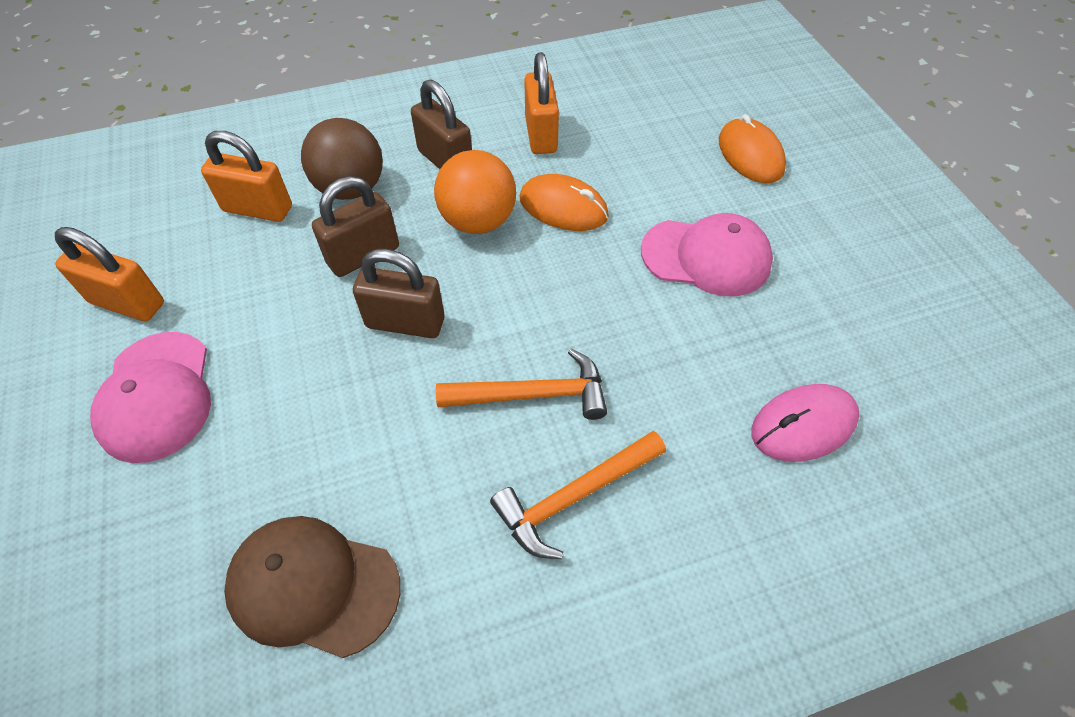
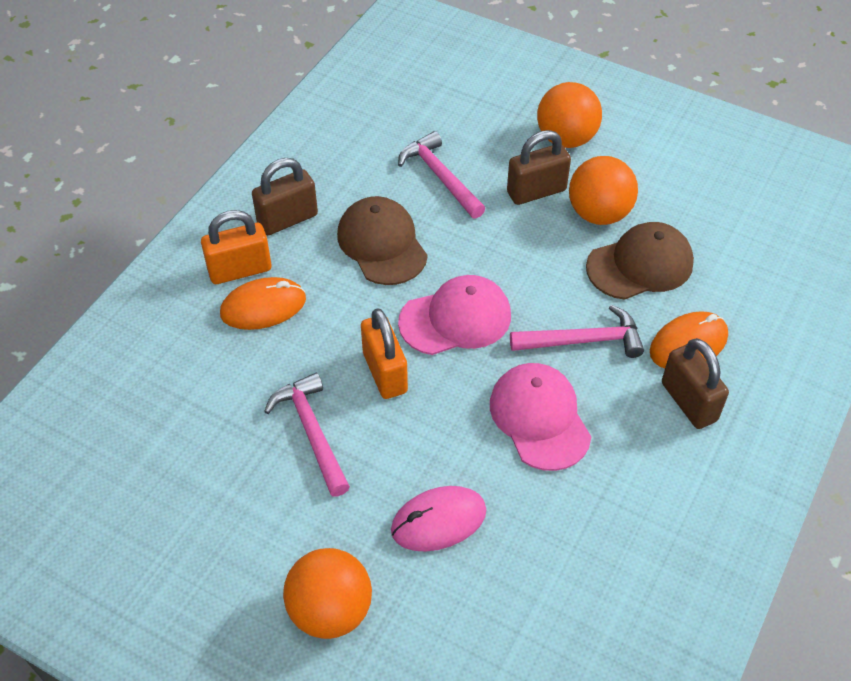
brown ball: [301,118,383,200] = 1 -> none = 0
brown cap: [224,516,400,658] = 1 -> [337,196,428,285] [586,222,694,300] = 2
orange ball: [434,150,516,234] = 1 -> [283,548,372,639] [537,82,602,148] [569,156,638,225] = 3
orange hammer: [436,349,607,420] [490,431,666,559] = 2 -> none = 0
orange padlock: [55,227,164,321] [201,131,292,222] [524,52,559,154] = 3 -> [201,210,272,284] [361,308,408,399] = 2
pink hammer: none = 0 -> [264,373,350,496] [398,131,485,219] [510,305,644,358] = 3

